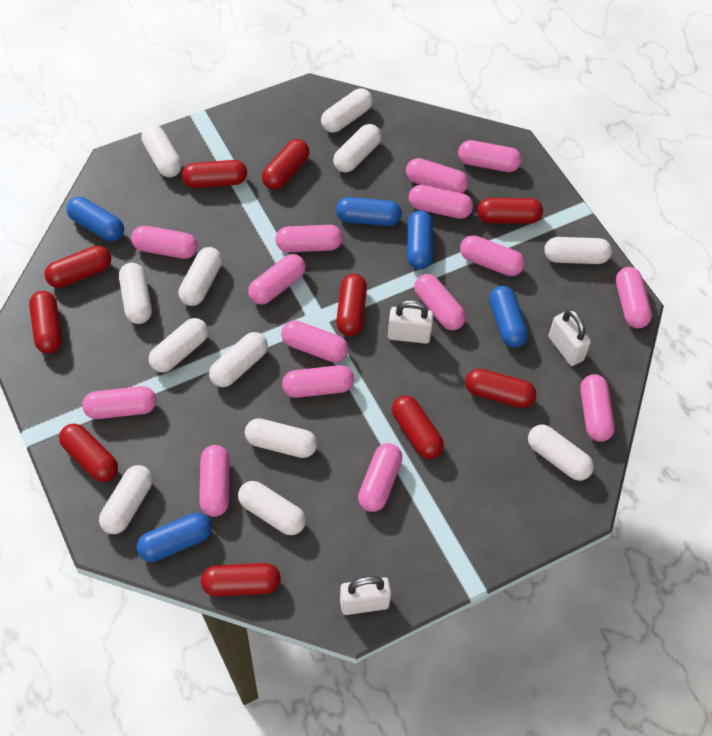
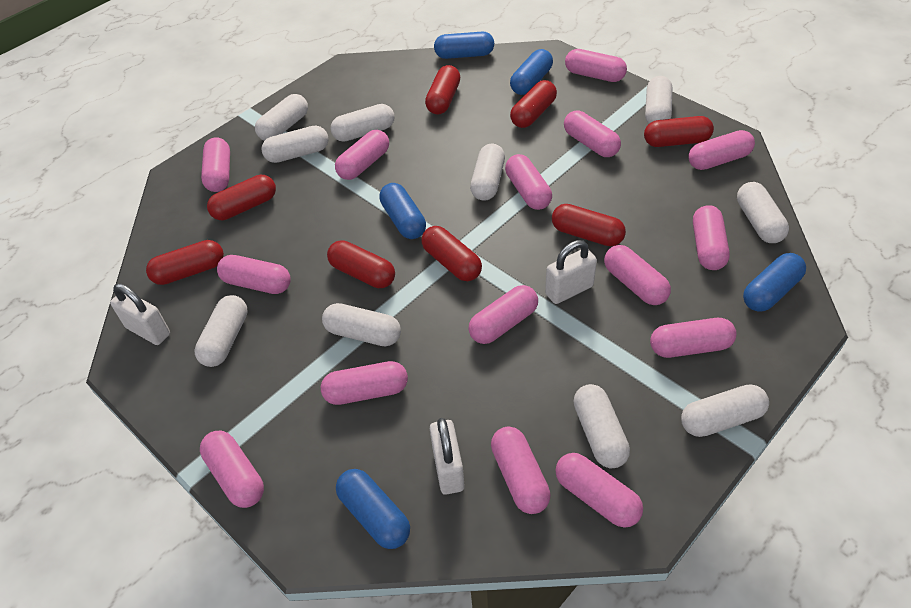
red capsule: [29,291,62,354] [45,245,111,288] [59,423,118,482] [182,160,247,188] [201,563,281,596] [262,139,310,190] [336,274,367,336] [392,396,444,459] [465,368,536,408] [477,198,543,223] = 10 -> [146,240,224,285] [207,175,276,220] [327,240,395,288] [421,226,482,281] [425,65,460,114] [510,80,557,128] [552,204,626,246] [644,116,714,147] = 8
white capsule: [99,465,153,534] [119,263,152,324] [141,125,182,177] [149,318,208,373] [179,247,222,306] [209,332,268,387] [238,481,306,535] [245,418,317,458] [321,88,373,133] [333,124,382,173] [528,425,594,481] [544,237,612,264] = 12 -> [195,295,248,367] [255,94,308,141] [262,126,329,163] [322,303,401,346] [330,104,395,142] [470,144,505,201] [574,384,630,468] [645,76,672,123] [681,384,769,437] [737,182,789,243] = 10

